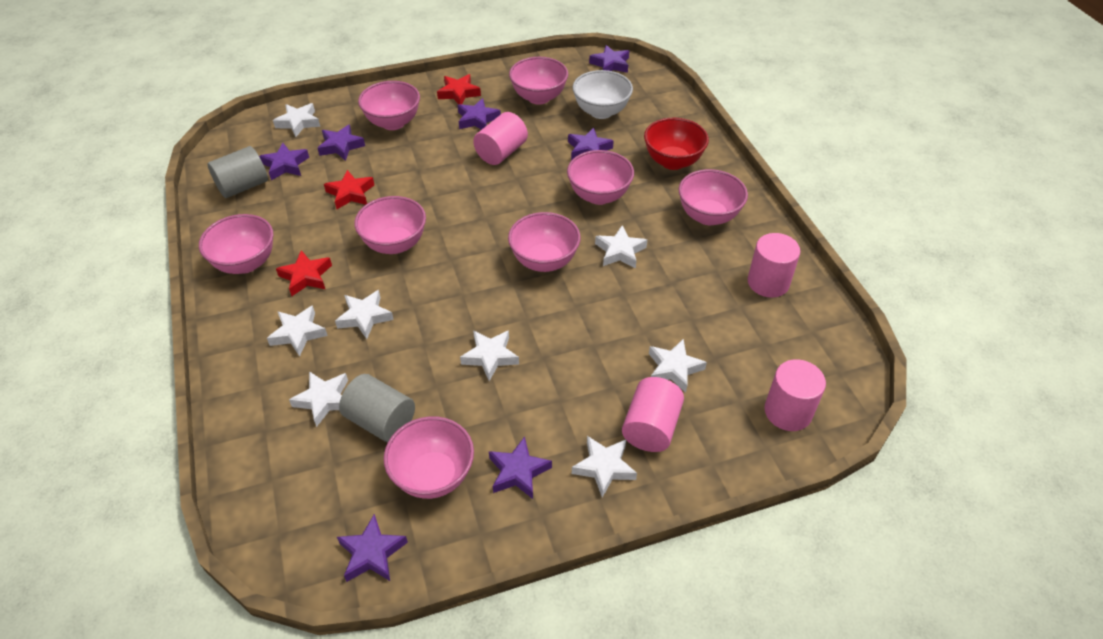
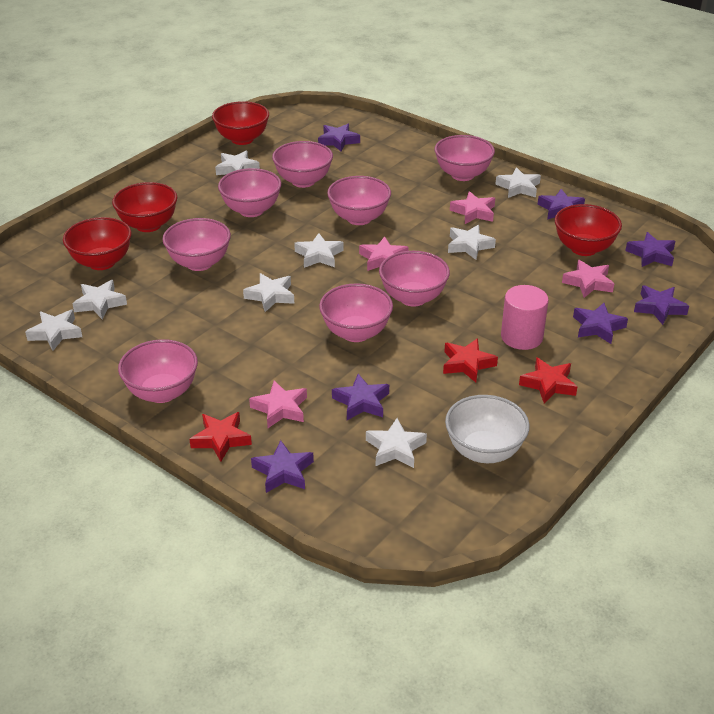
grey cylinder: [208,146,268,198] [339,374,415,442] = 2 -> none = 0
pink cylinder: [473,112,528,165] [622,377,684,452] [748,233,800,298] [764,359,826,431] = 4 -> [501,285,549,350] = 1
pink star: none = 0 -> [249,381,307,428] [359,236,409,271] [450,191,495,224] [562,260,614,298] = 4
red bowl: [644,118,709,170] = 1 -> [63,217,132,270] [112,182,178,232] [212,101,269,145] [555,204,622,256] = 4

